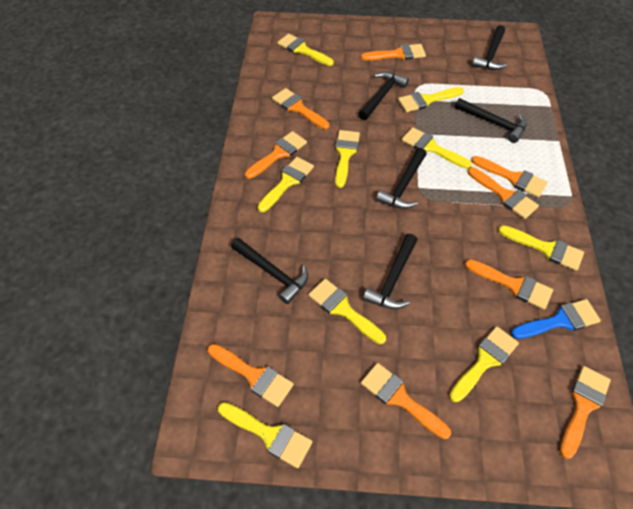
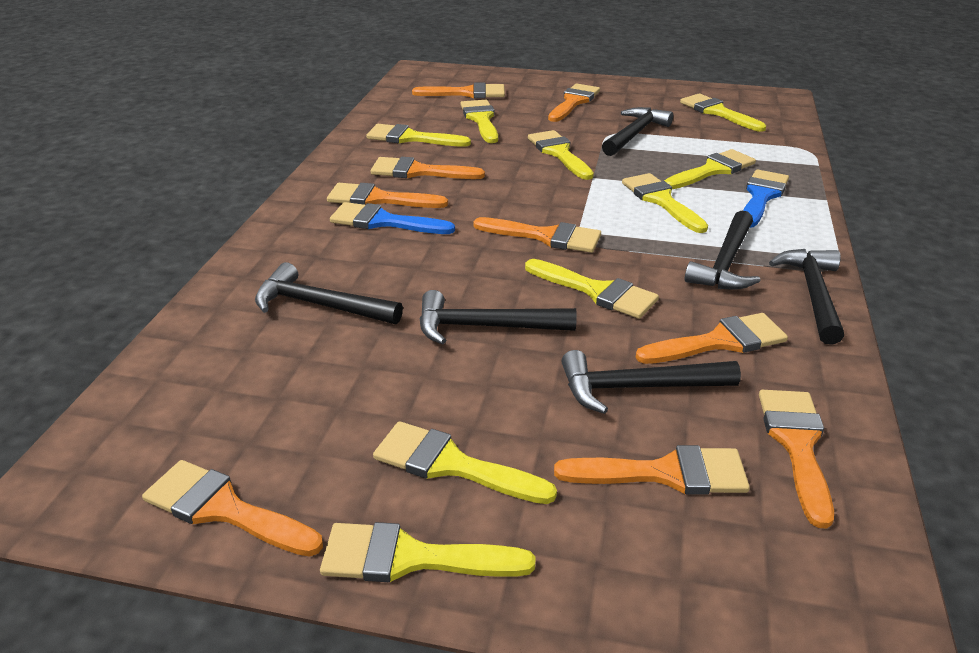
blue brush: [511,299,601,339] = 1 -> [330,202,455,234] [743,169,789,228] = 2

